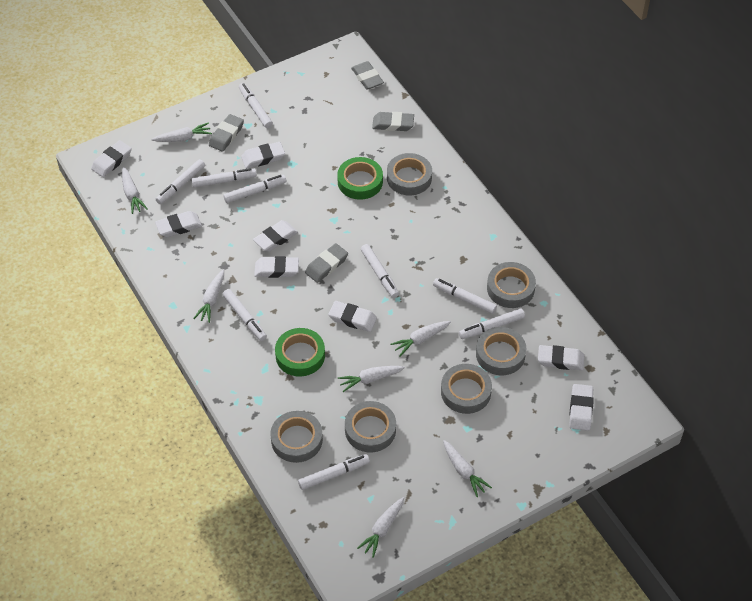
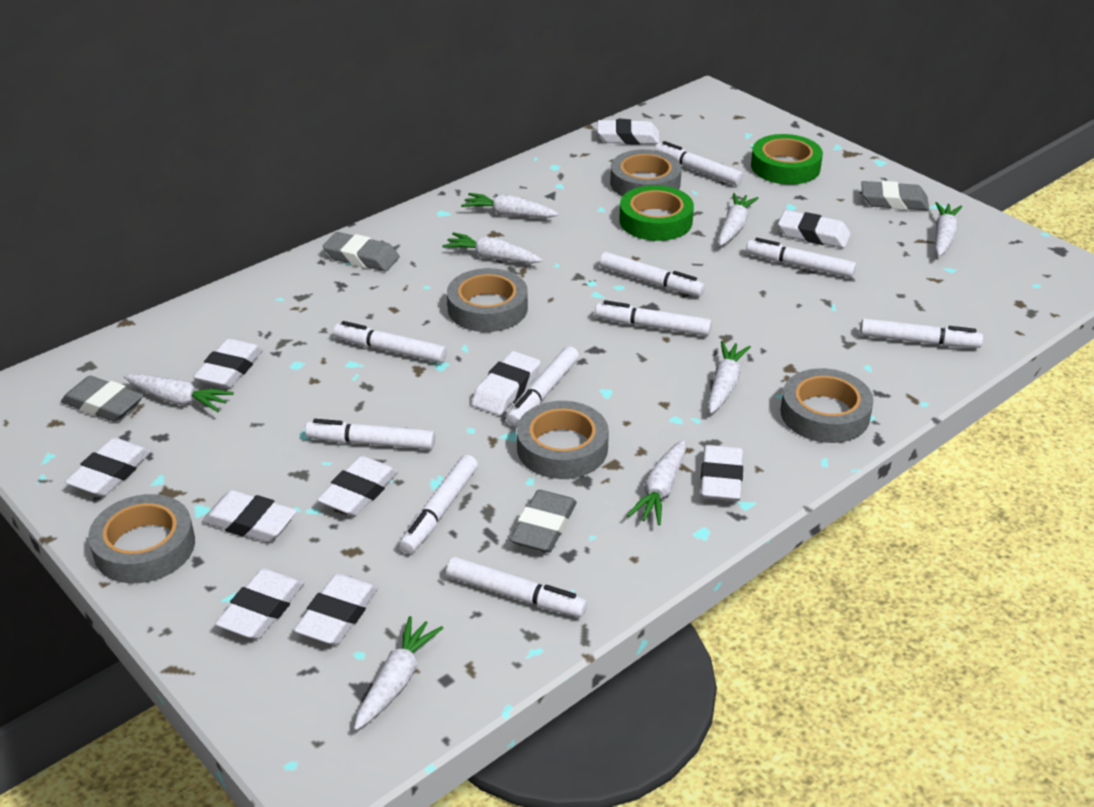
grey tape: [270,411,323,463] [345,401,396,452] [387,153,432,195] [441,364,492,414] [476,327,526,375] [487,262,536,308] = 6 -> [88,494,195,583] [447,268,528,332] [517,401,609,479] [610,149,682,196] [780,368,873,443] = 5
white carrot: [122,167,148,214] [151,122,212,142] [193,270,224,323] [338,366,405,392] [357,497,404,558] [390,321,451,356] [443,440,492,497] = 7 -> [124,374,234,412] [354,616,443,730] [442,232,543,263] [461,193,559,218] [627,440,686,525] [708,341,751,414] [718,193,759,246] [935,202,962,257] = 8
white eraser: [91,140,132,177] [155,211,202,237] [241,142,285,169] [253,220,298,252] [254,256,299,278] [328,301,377,332] [538,345,584,370] [569,384,594,431] = 8 -> [65,438,151,496] [193,338,263,388] [202,490,297,542] [215,568,304,639] [294,573,378,645] [317,456,398,516] [471,351,540,415] [597,119,660,145] [700,445,743,501] [778,210,851,248] = 10
white marker: [156,159,205,204] [191,168,257,188] [222,289,267,341] [223,175,286,203] [239,83,273,128] [298,454,370,490] [361,244,399,298] [433,278,497,314] [459,308,525,339] = 9 -> [305,419,435,450] [333,321,447,363] [399,455,478,554] [446,557,587,617] [507,346,579,427] [595,300,712,336] [600,252,705,297] [655,141,743,186] [746,238,856,278] [860,318,983,348] = 10

